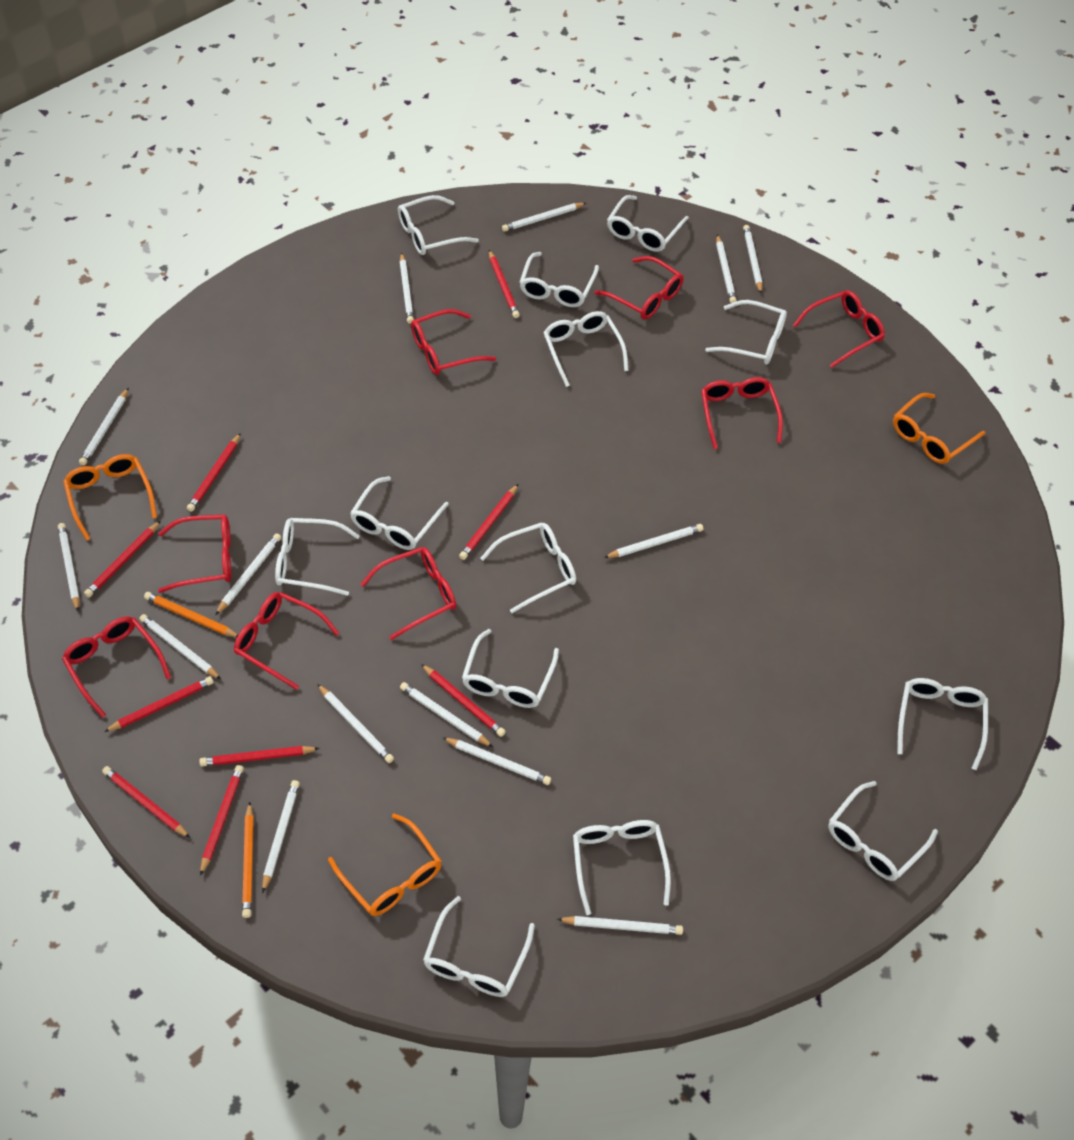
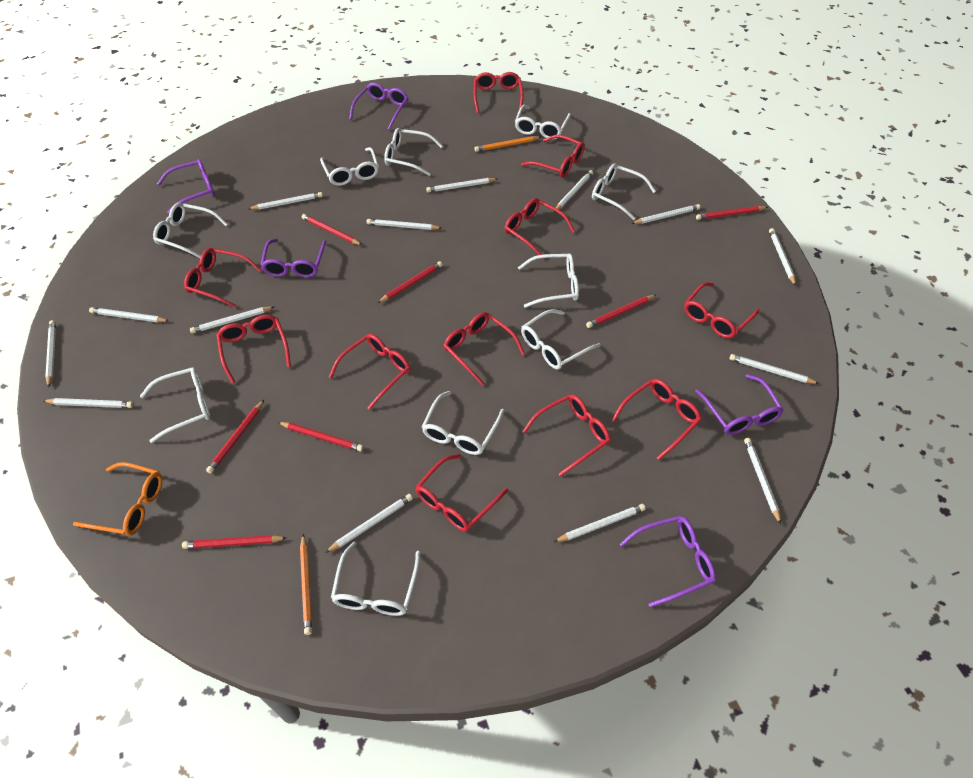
orange glasses: [63,454,157,541] [328,814,442,916] [893,393,985,464] = 3 -> [73,462,162,536] = 1
purple glasses: none = 0 -> [157,159,215,214] [260,239,327,278] [349,83,409,130] [620,516,716,607] [695,374,784,435] = 5
red glasses: [62,616,171,718] [158,514,231,593] [234,592,340,690] [360,547,456,640] [411,309,496,375] [594,256,683,320] [701,377,783,449] [793,291,885,368] = 8 -> [184,248,261,308] [216,315,291,384] [329,334,411,410] [415,454,508,532] [444,312,525,386] [473,72,524,113] [504,198,575,259] [521,135,585,178] [522,394,611,477] [611,379,702,460] [684,282,759,339] = 11
red pencil: [84,521,161,597] [102,766,190,838] [104,676,214,732] [187,433,241,512] [199,746,320,766] [200,765,244,876] [421,664,506,737] [459,484,518,560] [489,250,520,318] = 9 -> [182,535,286,549] [206,400,264,474] [278,422,364,452] [302,214,362,245] [377,261,442,303] [586,295,656,328] [696,206,768,220] = 7
white glasses: [275,518,360,596] [350,476,449,550] [398,195,479,255] [423,896,535,997] [462,629,559,708] [481,523,576,613] [519,252,599,307] [543,311,629,387] [573,820,671,915] [607,195,689,252] [705,300,787,365] [828,781,938,881] [897,678,988,770] = 13 -> [140,367,210,443] [153,203,228,258] [320,147,379,186] [331,542,420,616] [384,128,443,176] [422,391,504,455] [515,105,571,140] [518,254,579,308] [521,309,601,370] [592,164,656,220] = 10

